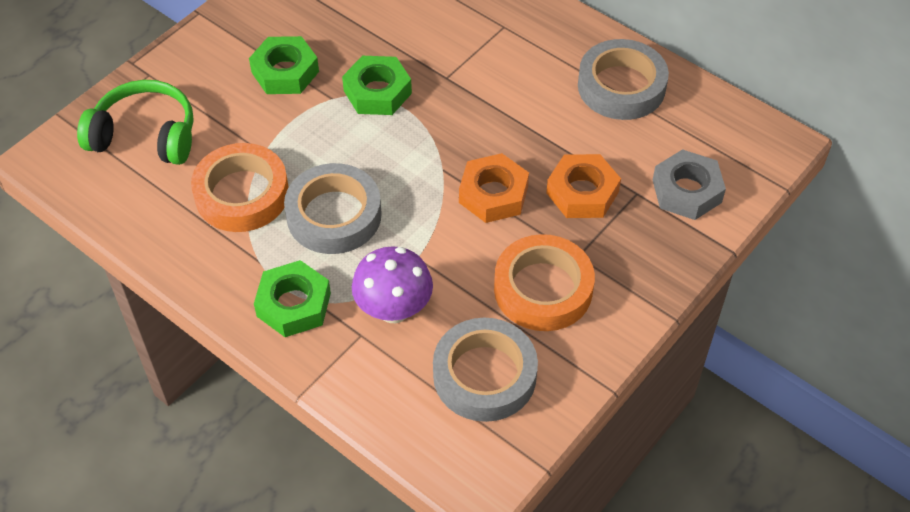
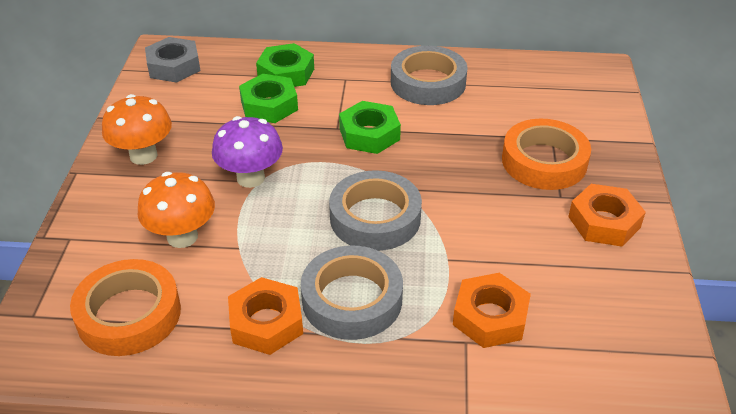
green headphones: [77,80,193,165] = 1 -> none = 0
orange mushroom: none = 0 -> [102,94,172,165] [138,172,215,248] = 2
orange nut: [459,153,529,223] [546,154,621,218] = 2 -> [228,277,303,355] [453,273,531,348] [568,184,646,247] = 3

